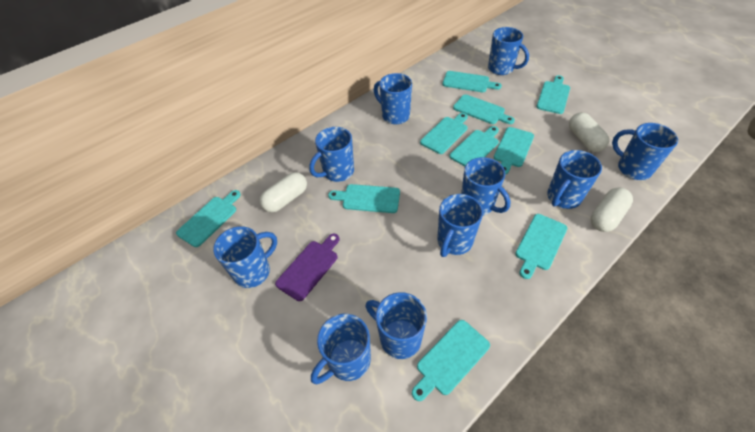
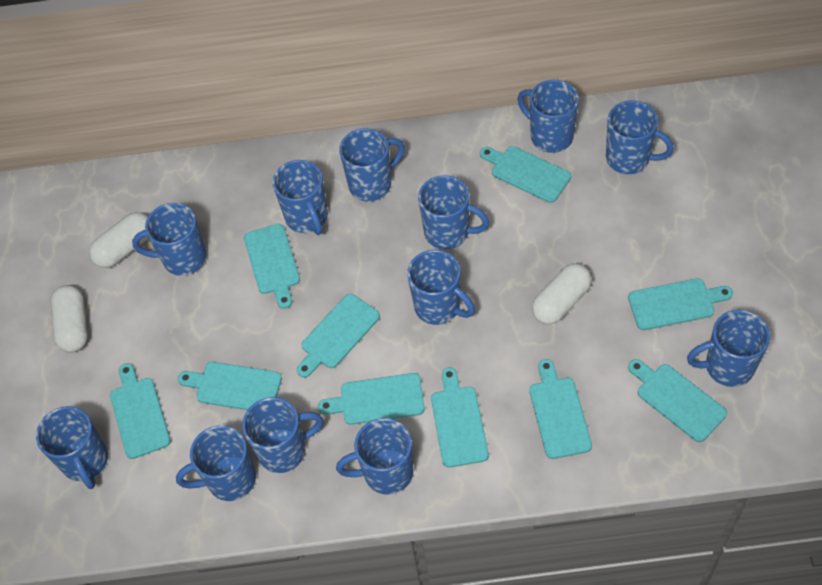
blue mug: [213,226,277,288] [309,127,354,182] [311,314,371,384] [366,292,427,359] [374,73,412,124] [437,194,483,257] [461,157,511,215] [488,27,529,75] [547,150,602,209] [612,123,678,180] = 10 -> [36,406,108,489] [132,203,207,276] [176,425,256,501] [242,397,323,473] [273,160,328,235] [336,418,413,495] [339,128,405,201] [407,250,475,325] [418,175,489,250] [518,80,579,153] [606,101,674,174] [687,310,770,387] = 12
purple cutting board: [275,234,339,301] = 1 -> none = 0

